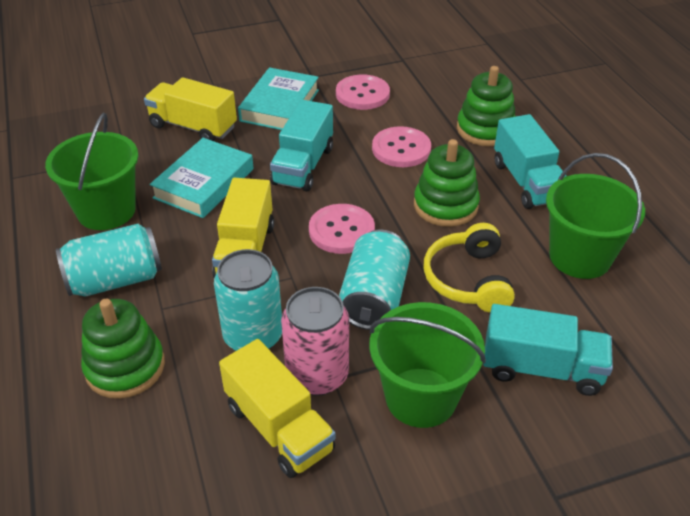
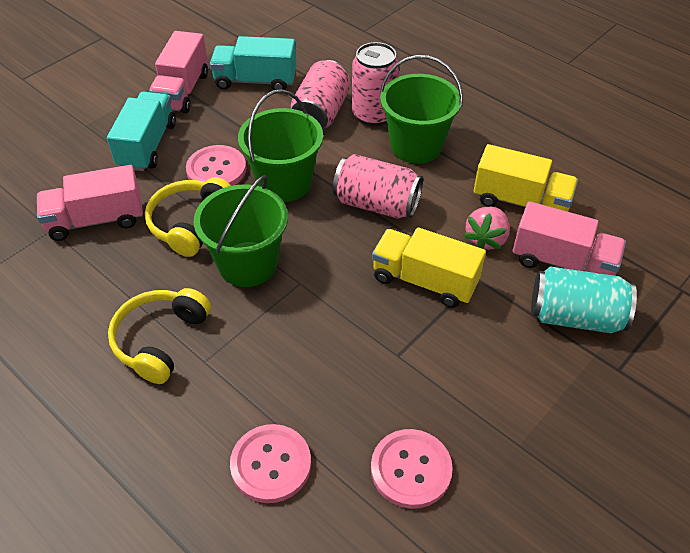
green stacking toy: [81,299,165,399] [414,139,480,227] [457,66,516,146] = 3 -> none = 0
pink can: [281,287,349,396] = 1 -> [291,60,351,130] [333,154,423,219] [352,42,399,126] = 3
pink strawberry: none = 0 -> [463,207,510,250] = 1
pink truck: none = 0 -> [37,165,143,241] [149,31,208,113] [513,201,626,276] = 3
turquoise book: [149,138,254,218] [238,67,319,130] = 2 -> none = 0
turquoise can: [56,224,162,297] [214,249,282,351] [339,230,410,330] = 3 -> [531,267,637,333] = 1
turquoise truck: [270,100,333,191] [483,304,613,396] [494,114,566,209] = 3 -> [107,91,176,171] [210,36,297,90] = 2
yellow headphones: [423,223,515,313] = 1 -> [108,288,211,384] [145,177,231,257] = 2
yellow truck: [144,77,237,141] [212,178,274,278] [219,339,335,478] = 3 -> [372,227,486,308] [474,144,578,212] = 2

